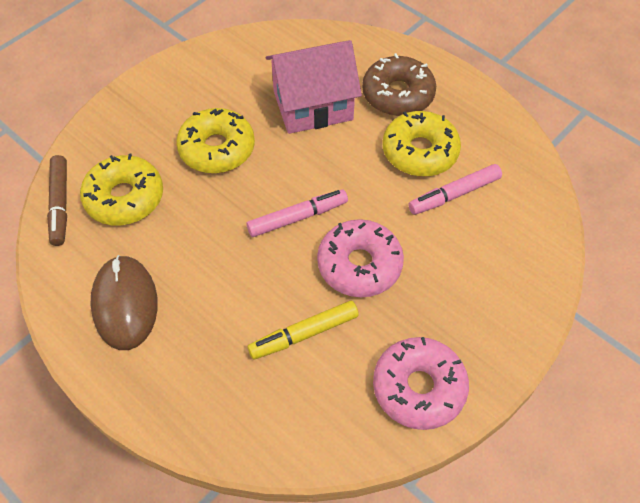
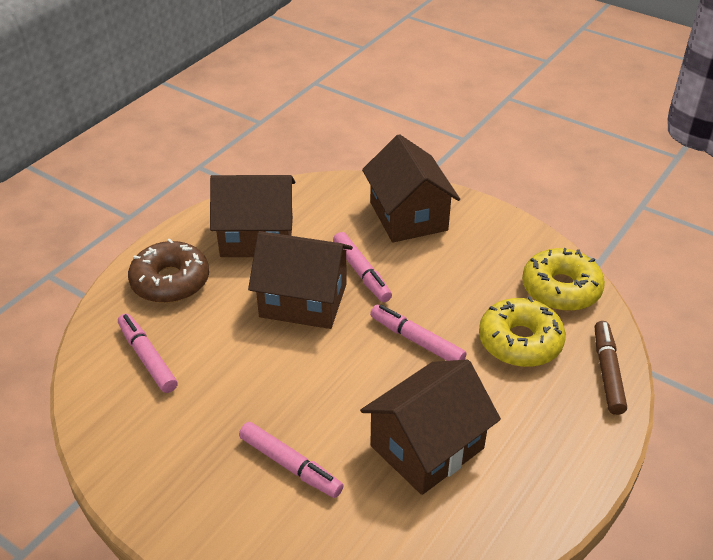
brown house: none = 0 -> [210,175,295,257] [248,231,353,329] [360,359,501,495] [362,134,460,242] = 4
brown mouse: [90,255,158,350] = 1 -> none = 0
pink donut: [317,219,404,297] [373,337,469,430] = 2 -> none = 0
pink house: [266,40,362,134] = 1 -> none = 0
pink marker: [246,189,348,237] [408,164,502,215] = 2 -> [118,314,178,393] [239,422,344,498] [333,232,392,302] [370,305,467,361] = 4
yellow donut: [80,154,163,225] [176,108,255,173] [382,111,461,176] = 3 -> [479,296,566,367] [522,248,605,311] = 2
yellow marker: [248,301,359,359] = 1 -> none = 0

